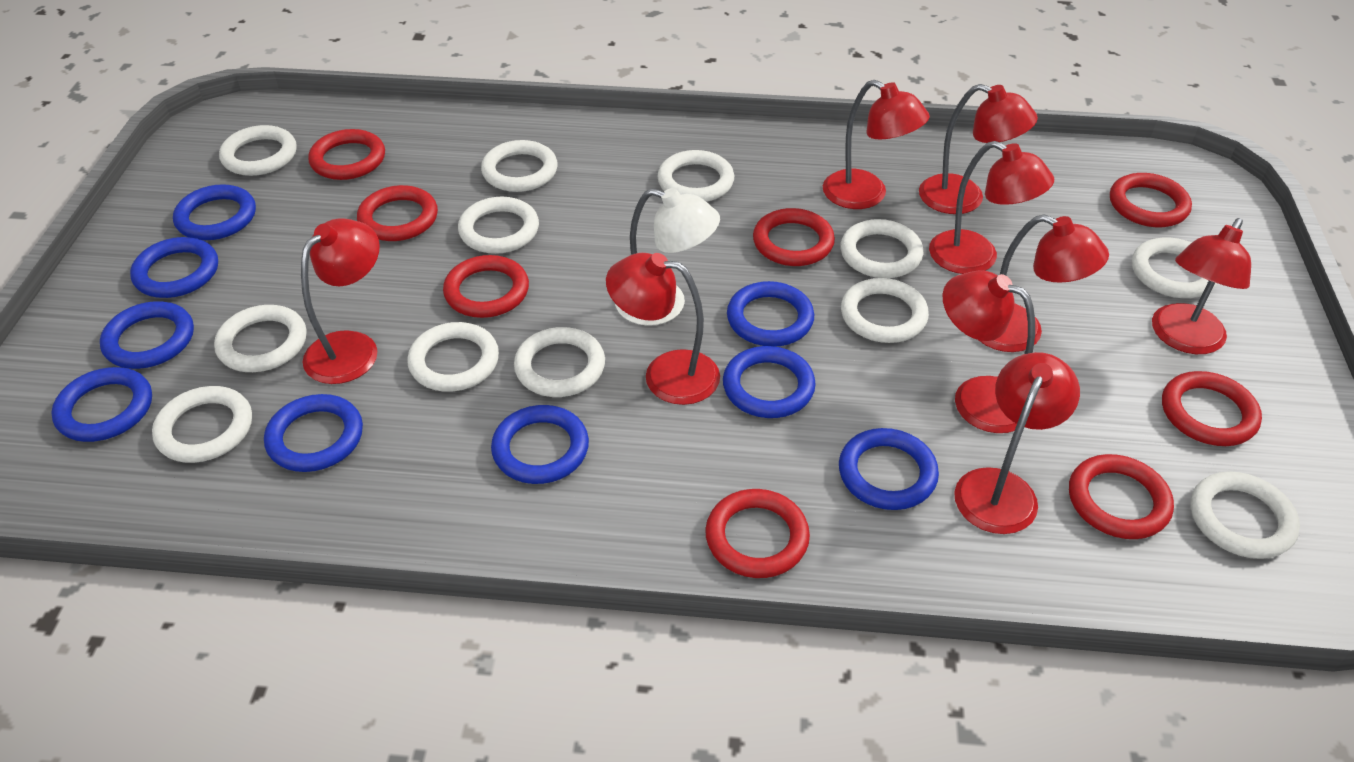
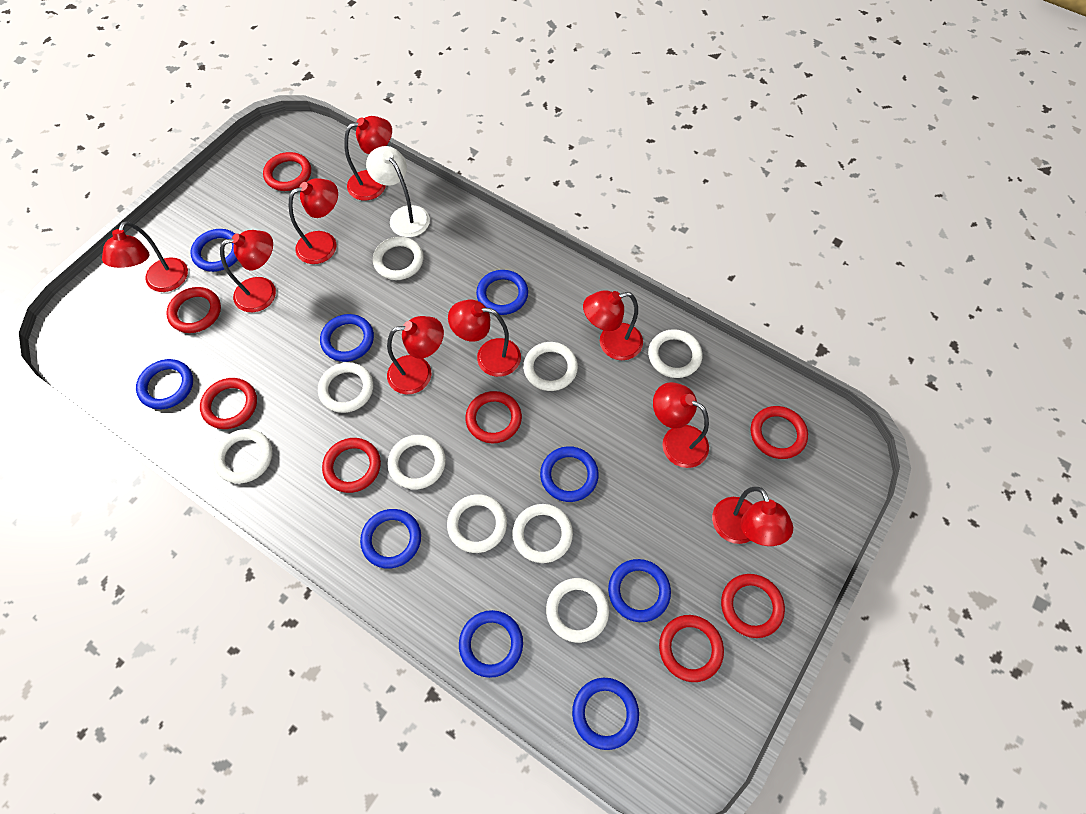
white ring: [152,386,252,463] [214,305,307,372] [219,125,297,176] [407,322,499,392] [458,197,539,254] [481,140,558,192] [514,327,605,397] [657,150,734,202] [840,219,923,278] [841,278,929,343] [1132,237,1218,298] [1190,471,1300,559] = 12 -> [213,429,272,483] [318,362,373,413] [373,237,423,280] [388,435,446,489] [447,494,507,553] [512,504,573,563] [523,342,578,391] [546,578,609,643] [648,329,702,378] = 9

